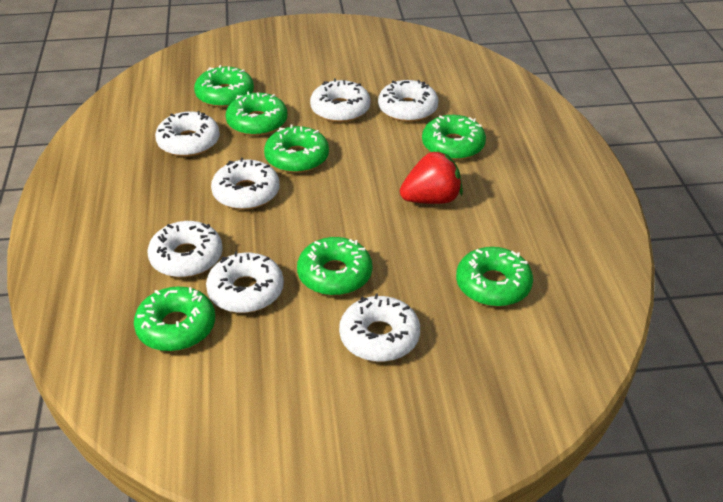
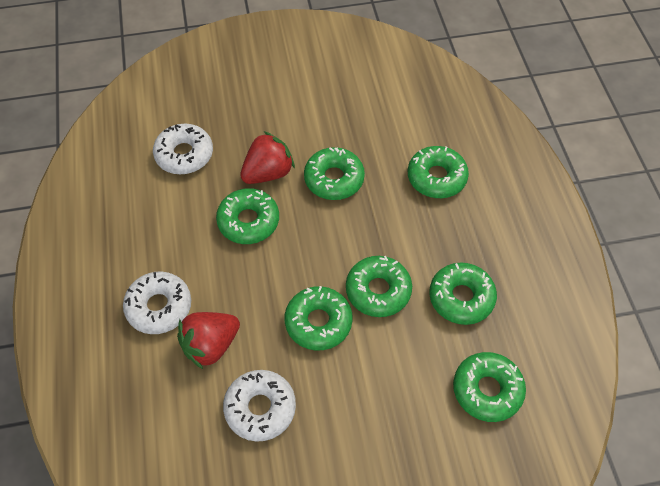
red strawberry: [400,150,463,204] = 1 -> [177,312,240,369] [240,131,295,184] = 2
white donut: [147,221,223,277] [155,111,220,157] [206,251,284,313] [211,158,280,210] [310,79,371,122] [339,294,420,362] [378,80,439,122] = 7 -> [123,272,191,334] [153,124,213,174] [223,370,296,442] = 3

